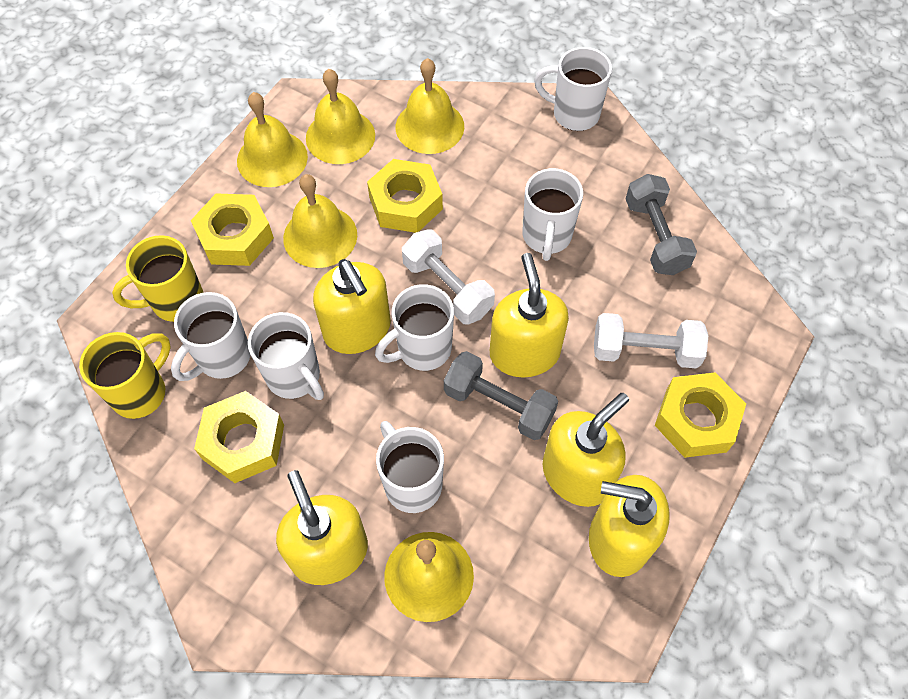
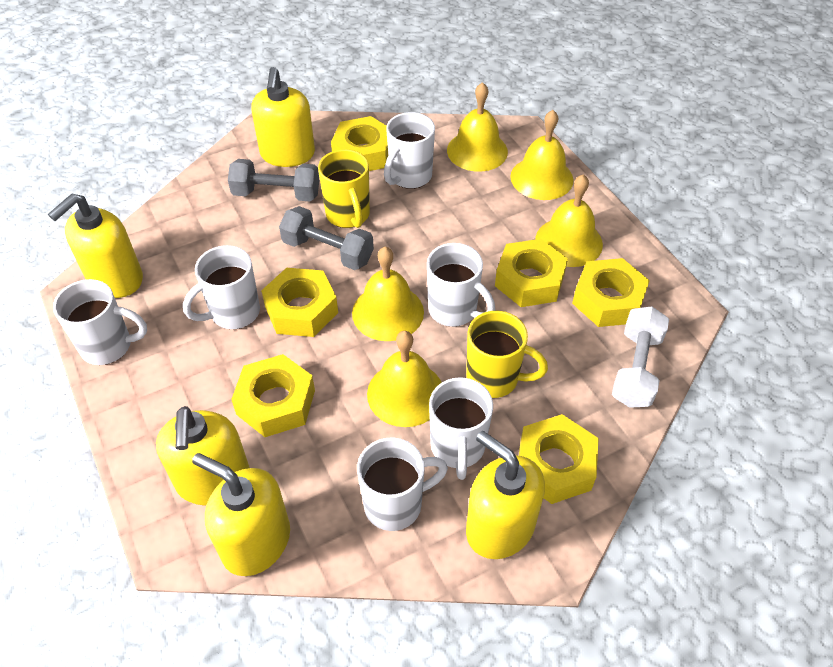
white dumbbell: [402,229,495,325] [594,313,708,369] = 2 -> [612,306,669,408] = 1
yellow nut: [191,193,274,266] [194,391,284,483] [367,159,443,233] [655,372,746,458] = 4 -> [231,354,315,437] [261,268,338,337] [331,116,388,171] [495,239,568,307] [519,414,599,504] [572,258,650,327] = 6

